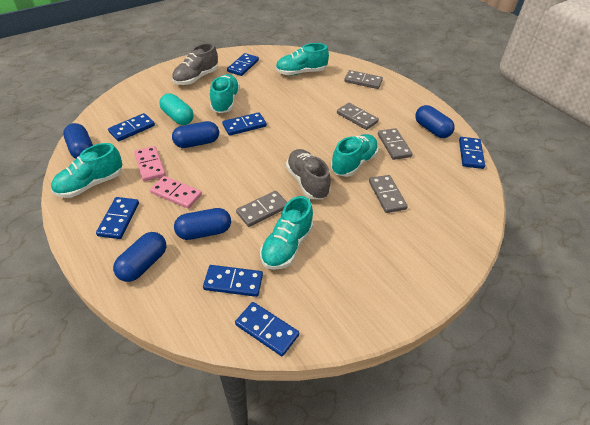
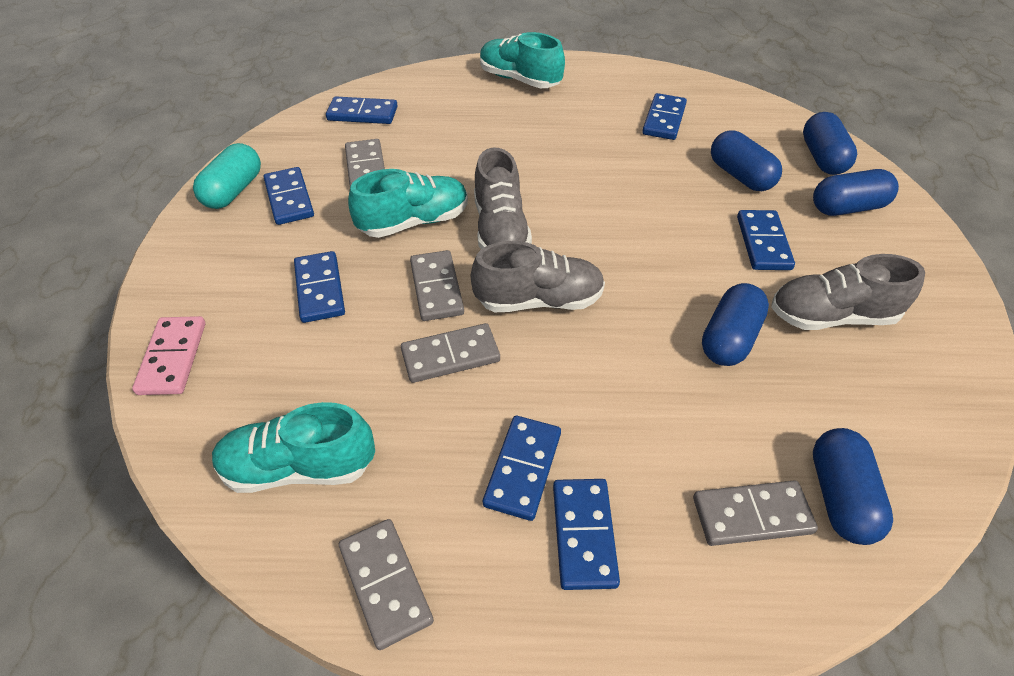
grey shoe: [172,43,218,85] [286,149,331,199] = 2 -> [471,241,605,312] [474,148,532,249] [771,254,925,330] = 3
pink domino: [134,146,166,181] [150,176,202,209] = 2 -> [132,316,205,395] = 1
turquoise shoe: [51,143,122,198] [210,74,240,113] [260,196,313,270] [276,43,329,76] [331,134,379,177] = 5 -> [212,402,375,493] [348,169,468,238] [480,32,565,88] = 3

